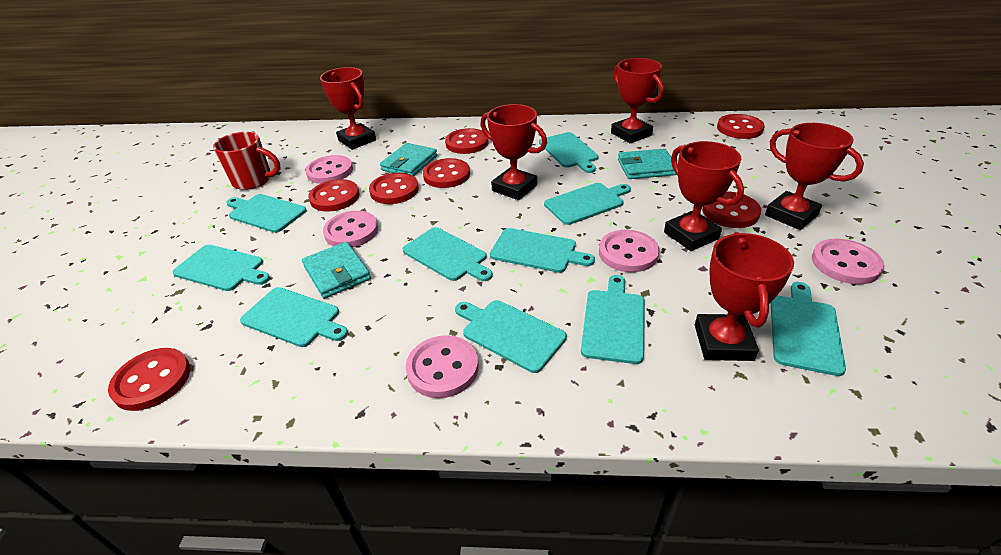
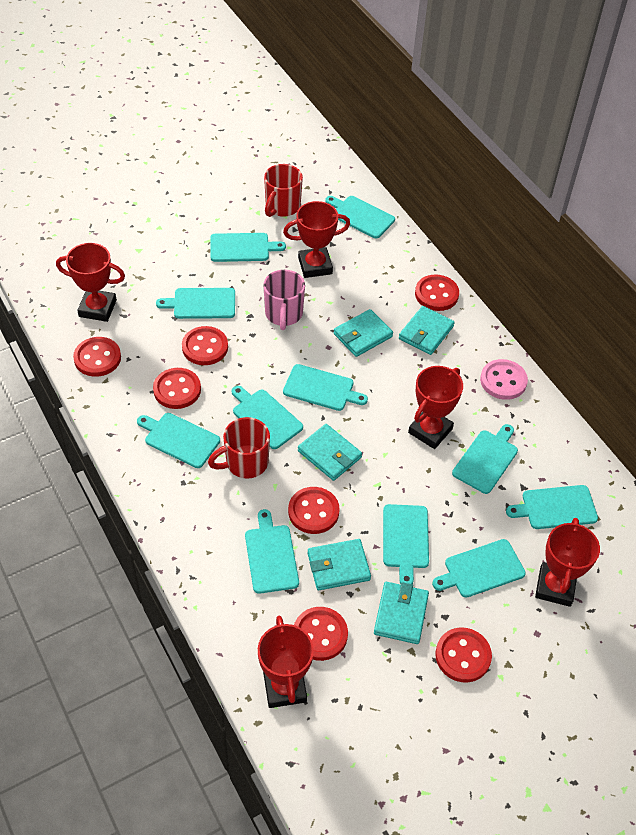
pink button: [305,155,353,184] [323,211,378,248] [406,335,479,398] [599,230,659,272] [812,239,884,284] = 5 -> [480,359,528,400] = 1
pink mug: none = 0 -> [263,270,305,330] = 1
red mug: [213,132,281,190] = 1 -> [208,417,270,479] [264,164,303,217] = 2
red trophy: [320,67,376,150] [480,104,547,200] [611,58,664,143] [664,141,744,251] [695,232,794,361] [765,123,864,230] = 6 -> [56,243,125,322] [258,615,314,708] [283,201,350,278] [408,366,463,449] [535,518,600,607] = 5
turquoise cutting board: [173,245,270,291] [226,194,307,233] [240,287,348,347] [403,227,493,281] [455,300,567,373] [490,228,595,273] [539,132,599,173] [544,183,631,225] [581,275,645,364] [771,282,846,376] = 10 -> [137,413,220,468] [156,288,235,319] [210,233,286,262] [231,386,303,449] [245,509,299,594] [283,364,368,411] [325,196,395,238] [383,504,429,584] [432,539,526,598] [452,424,518,494] [506,485,598,529] = 11
turquoise wallet: [302,242,371,299] [380,143,437,176] [618,149,677,179] = 3 -> [298,424,362,481] [308,539,371,590] [334,309,393,357] [374,582,429,644] [399,306,455,355] = 5

